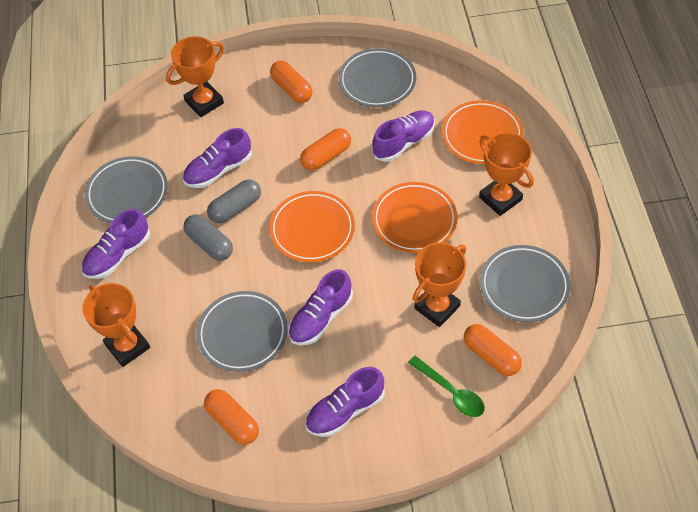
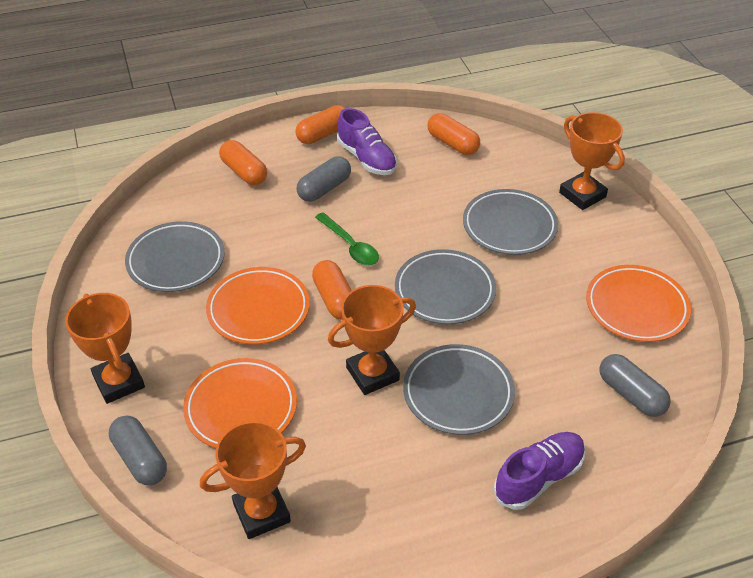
grey capsule: [183,214,233,261] [207,179,261,223] = 2 -> [109,416,167,485] [297,156,351,202] [599,354,671,417] = 3
purple shoe: [82,209,150,279] [183,128,252,188] [288,269,353,345] [305,367,385,437] [372,110,435,162] = 5 -> [337,108,397,175] [493,432,585,510] = 2

